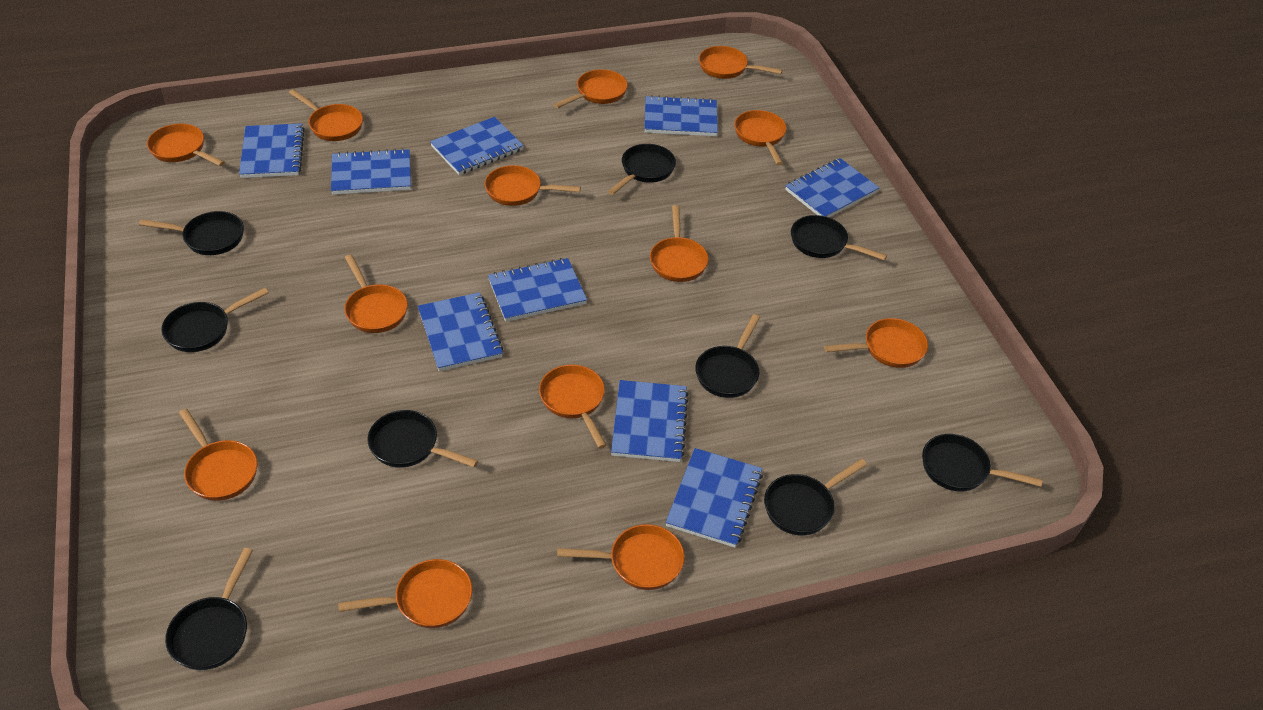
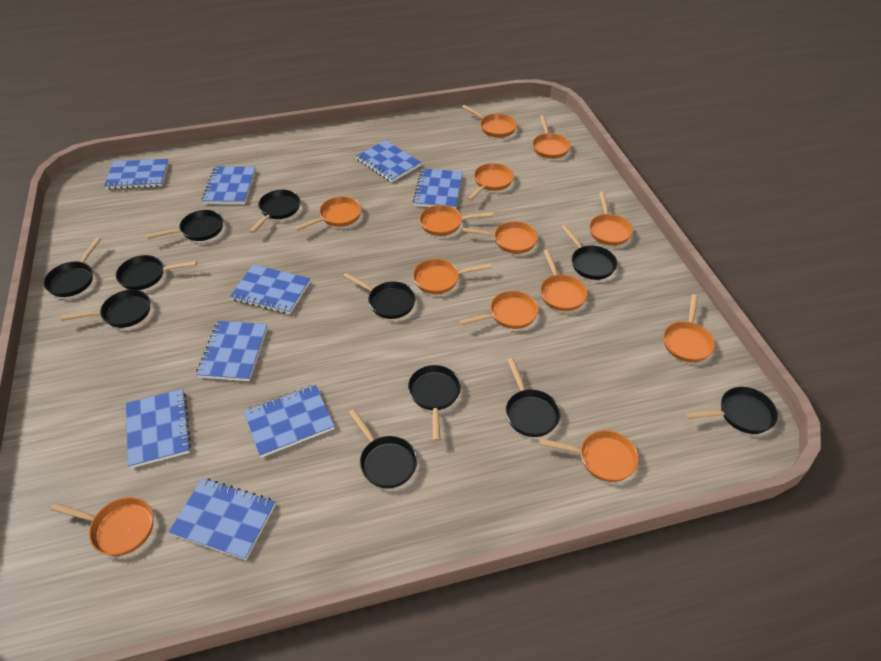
black pan: [139,211,244,255] [161,288,268,352] [165,548,253,670] [367,410,478,468] [608,144,676,195] [695,314,760,398] [764,459,867,536] [791,215,887,261] [922,434,1043,492] = 9 -> [44,237,101,297] [61,290,150,328] [116,255,197,290] [146,210,223,241] [249,190,300,233] [343,273,416,319] [349,409,417,488] [408,365,461,441] [506,358,560,437] [561,225,617,280] [685,387,778,434] = 11

